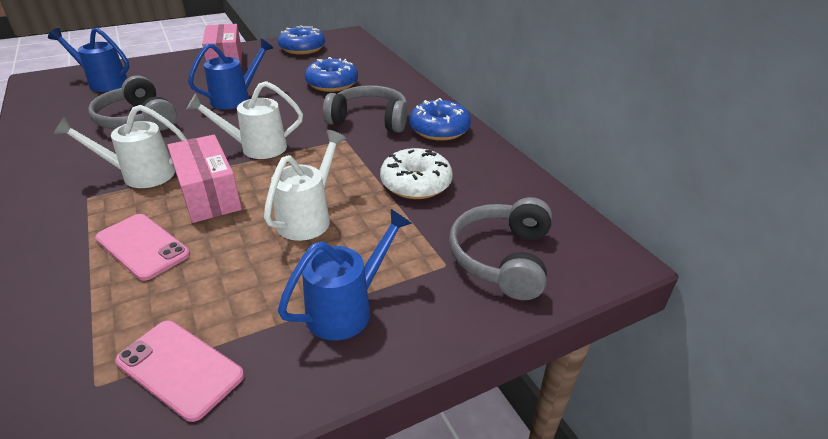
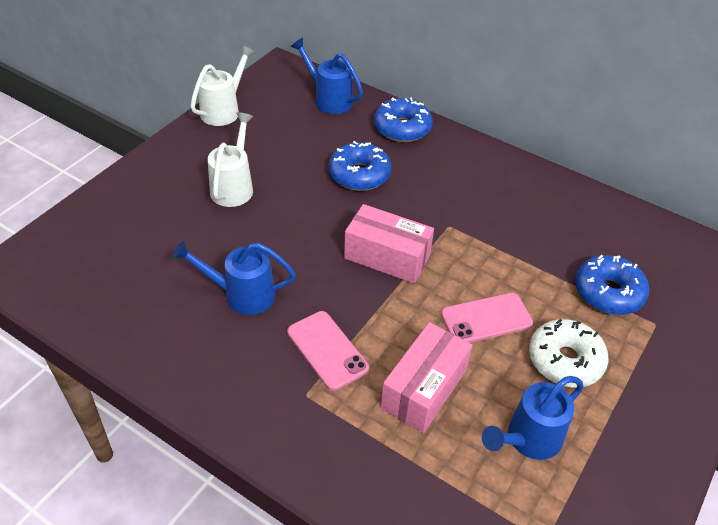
grey headphones: [88,75,177,131] [323,85,408,133] [449,197,552,300] = 3 -> none = 0
white watering can: [54,105,188,188] [186,81,303,159] [264,130,346,241] = 3 -> [191,45,255,126] [208,112,253,207] = 2

